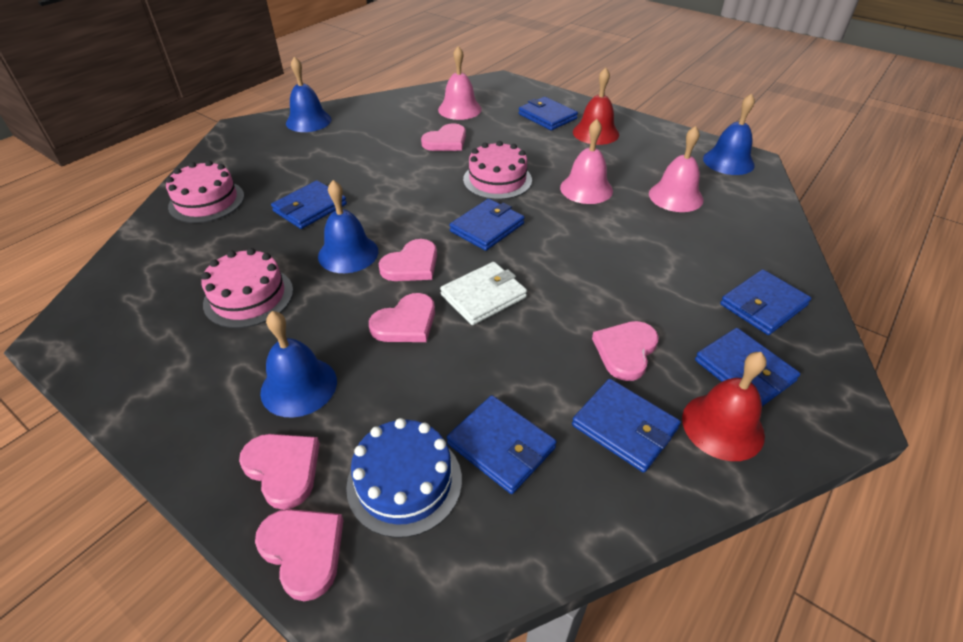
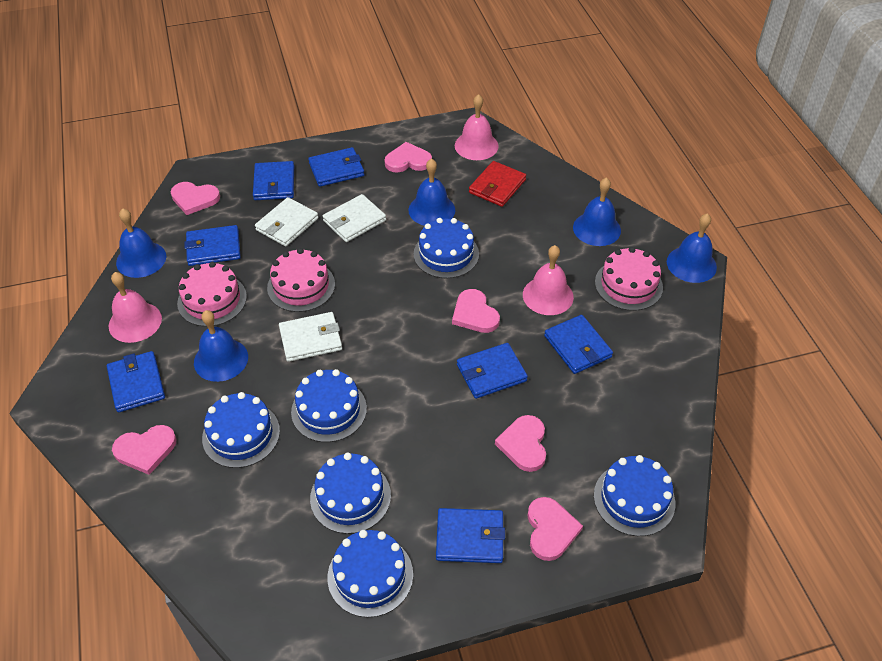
blue bell: [260,311,337,418] [286,57,331,132] [318,180,378,273] [703,93,755,175] = 4 -> [116,208,166,278] [194,310,248,382] [409,158,455,226] [573,177,621,246] [667,213,717,283] = 5
blue cake: [346,418,462,538] = 1 -> [202,392,280,468] [291,369,367,442] [310,453,391,534] [328,530,413,618] [414,218,479,278] [594,455,675,536] = 6
red bell: [573,67,619,145] [682,352,766,461] = 2 -> none = 0
red wallet: none = 0 -> [469,161,526,207] = 1
white wallet: [440,262,527,325] = 1 -> [255,197,318,247] [279,312,342,362] [323,194,386,242] = 3

